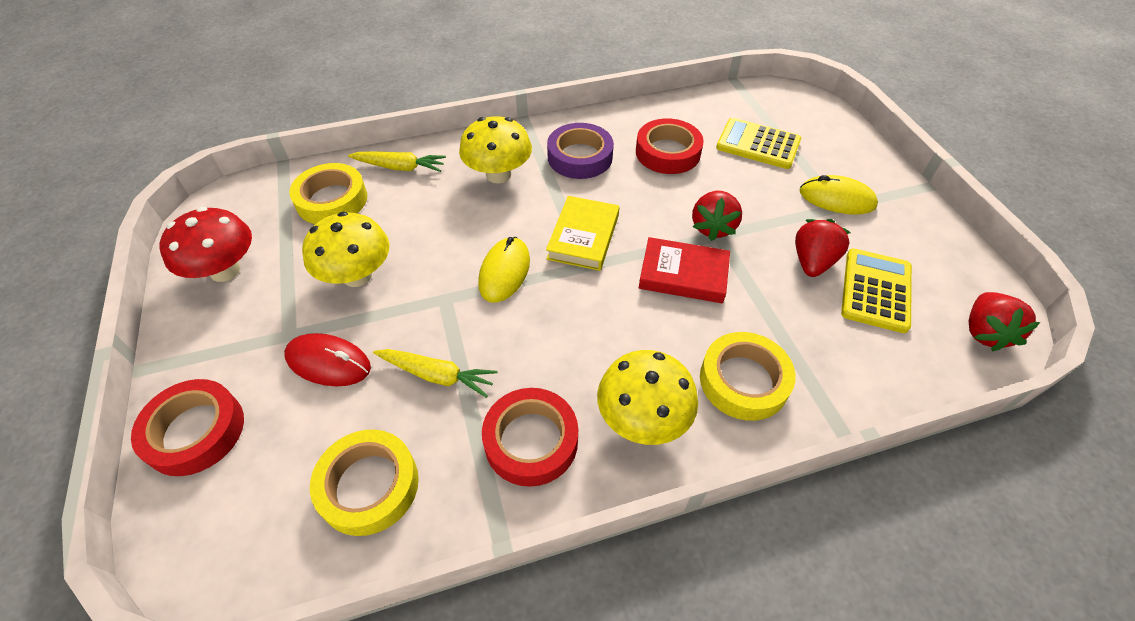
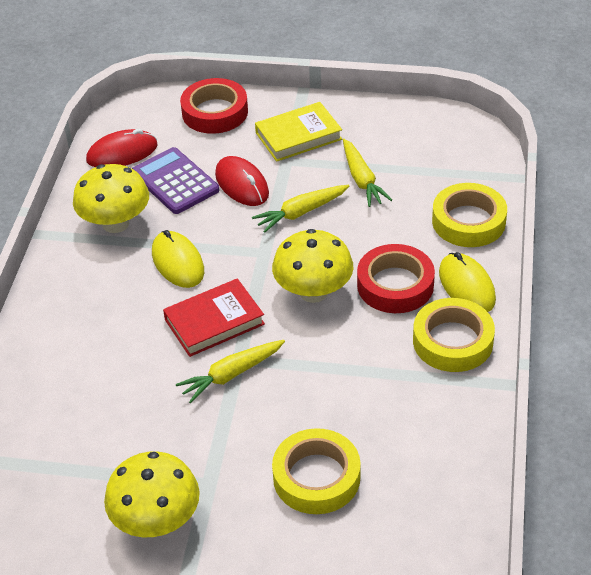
purple calculator: none = 0 -> [132,147,219,214] = 1
purple tape: [547,123,614,179] = 1 -> none = 0
red mouse: [284,333,371,386] = 1 -> [86,129,158,167] [215,156,269,206] = 2
red mushroom: [160,207,252,282] = 1 -> none = 0
red strawberry: [692,191,742,241] [795,219,851,277] [969,292,1041,352] = 3 -> none = 0
red tape: [131,379,244,476] [482,388,578,487] [636,118,704,174] = 3 -> [180,78,248,134] [357,244,435,313] = 2
yellow calculator: [716,118,801,169] [841,248,912,333] = 2 -> none = 0
yellow carrot: [348,151,446,172] [373,349,498,398] = 2 -> [176,340,285,403] [252,185,350,233] [343,139,392,207] = 3

